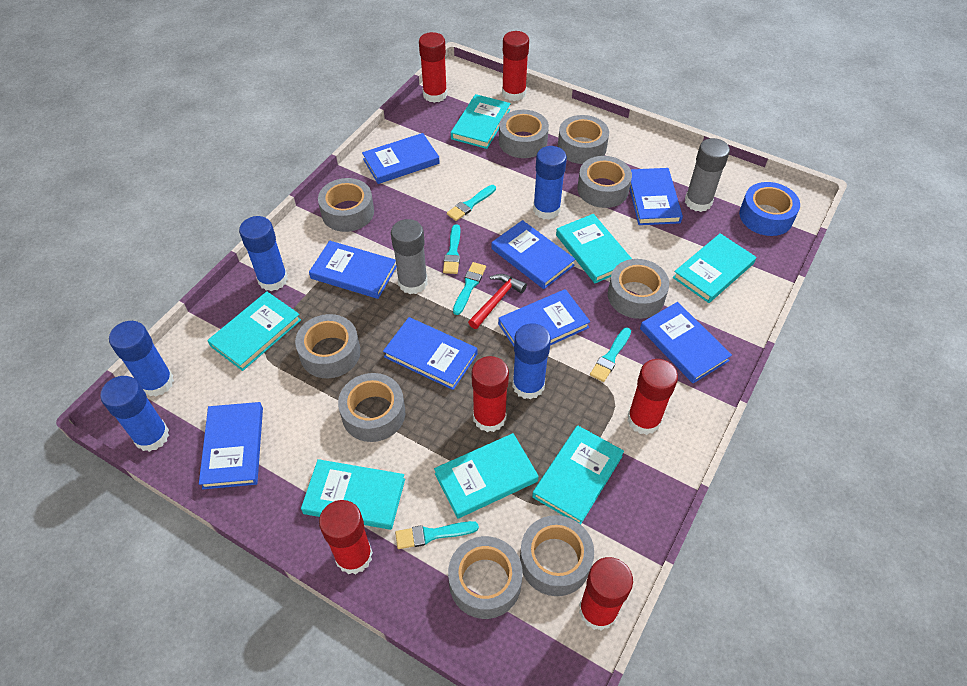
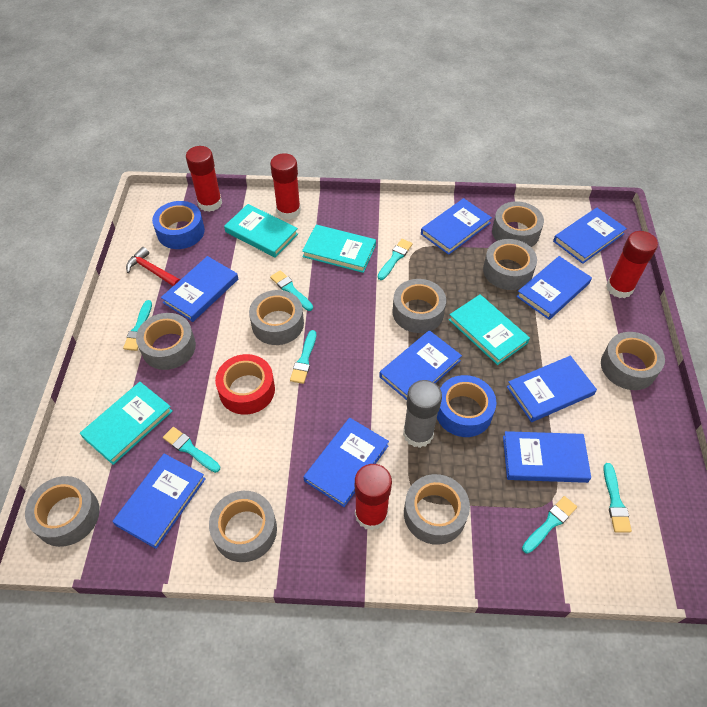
blue book: [199,402,263,489] [309,241,396,299] [362,133,440,184] [383,317,477,390] [491,220,575,289] [498,289,590,347] [630,168,683,225] [640,302,732,384] = 8 -> [112,454,206,549] [161,256,238,322] [304,418,389,507] [379,330,462,400] [421,198,492,255] [503,431,591,483] [507,356,597,422] [516,256,592,320] [553,208,627,264] = 9
blue glue stick: [100,376,169,452] [109,321,174,397] [239,216,288,291] [512,323,551,400] [533,146,567,220] = 5 -> none = 0
blue tape: [739,182,800,236] = 1 -> [152,201,205,249] [437,375,497,437] = 2
grey glue stick: [391,219,428,294] [685,138,730,212] = 2 -> [403,380,442,448] = 1
red glue stick: [319,500,373,574] [419,32,447,103] [471,356,509,432] [502,31,529,101] [579,557,633,631] [627,359,678,435] = 6 -> [186,146,222,212] [270,153,301,220] [355,464,392,530] [606,231,658,298] = 4
red tape: none = 0 -> [215,354,275,415] = 1
turquoise book: [207,292,301,371] [301,459,405,530] [434,433,539,519] [451,94,511,149] [532,425,624,524] [556,214,632,283] [673,233,756,303] = 7 -> [80,382,173,465] [224,204,298,258] [302,225,376,273] [449,295,530,365] = 4
turquoise brush: [395,521,479,549] [443,224,460,274] [447,185,496,221] [453,262,486,315] [590,327,631,382] = 5 -> [123,300,152,351] [163,427,220,473] [270,270,313,311] [290,330,316,384] [378,239,413,280] [522,496,577,554] [603,463,632,533] = 7

